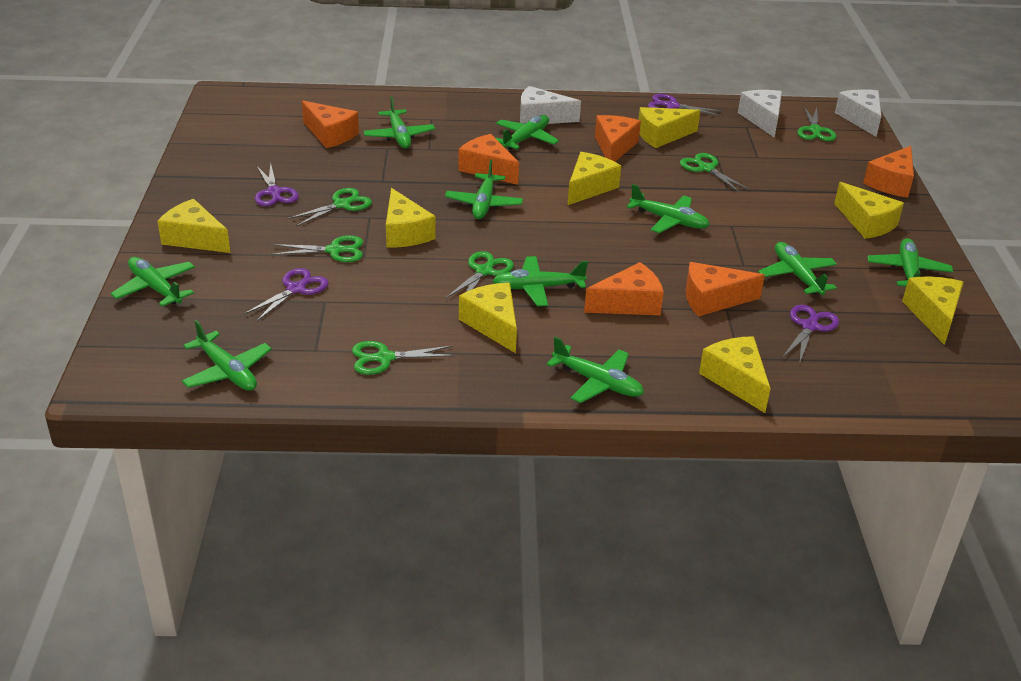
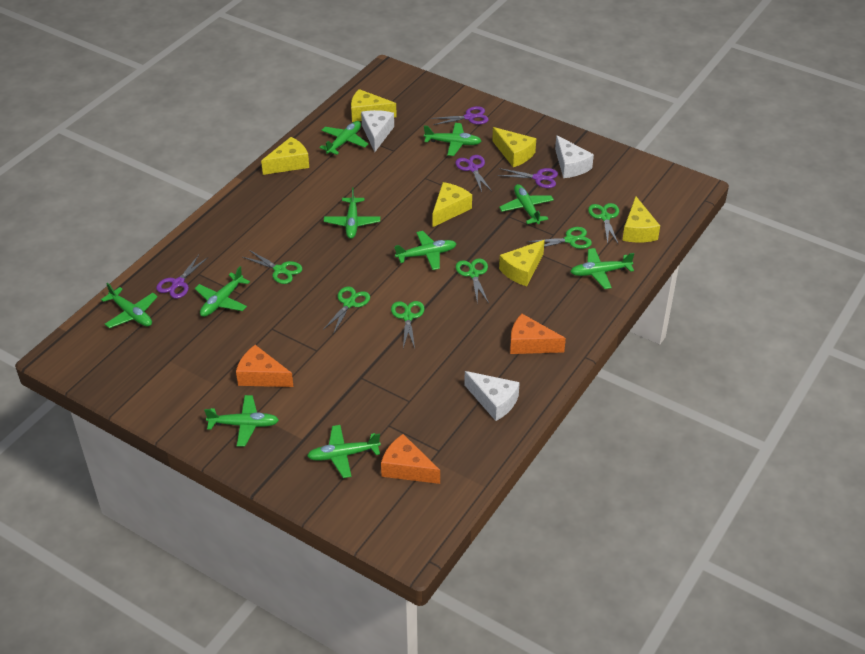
orange cheese: [302,101,359,148] [458,134,519,185] [584,262,664,315] [595,115,641,162] [685,262,765,317] [863,146,914,198] = 6 -> [236,345,294,387] [381,434,440,484] [510,314,566,354] = 3
yellow cheese: [157,199,231,253] [386,188,435,248] [459,283,517,353] [567,152,621,206] [638,107,700,148] [699,336,771,413] [834,182,904,239] [902,277,963,345] = 8 -> [261,137,309,175] [351,89,397,122] [433,182,472,227] [492,127,536,167] [499,240,545,286] [622,196,660,243] = 6

